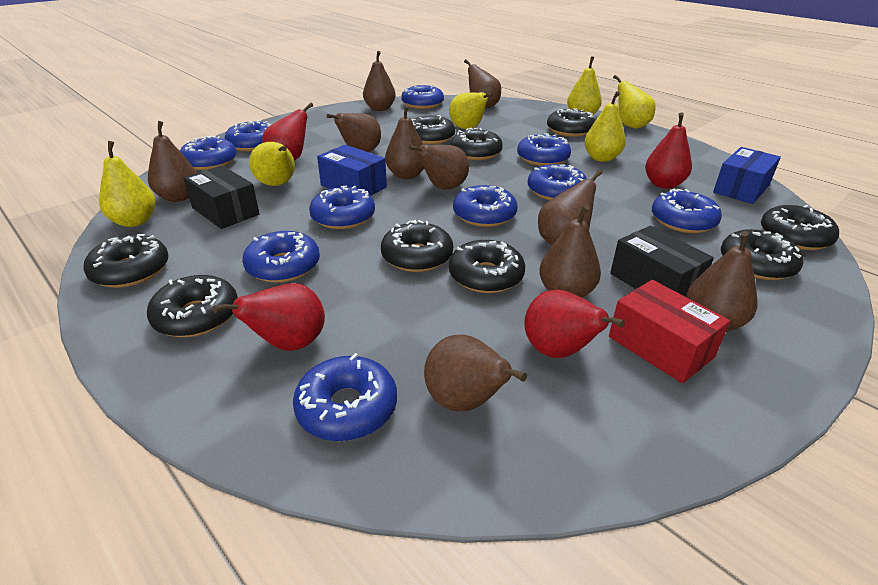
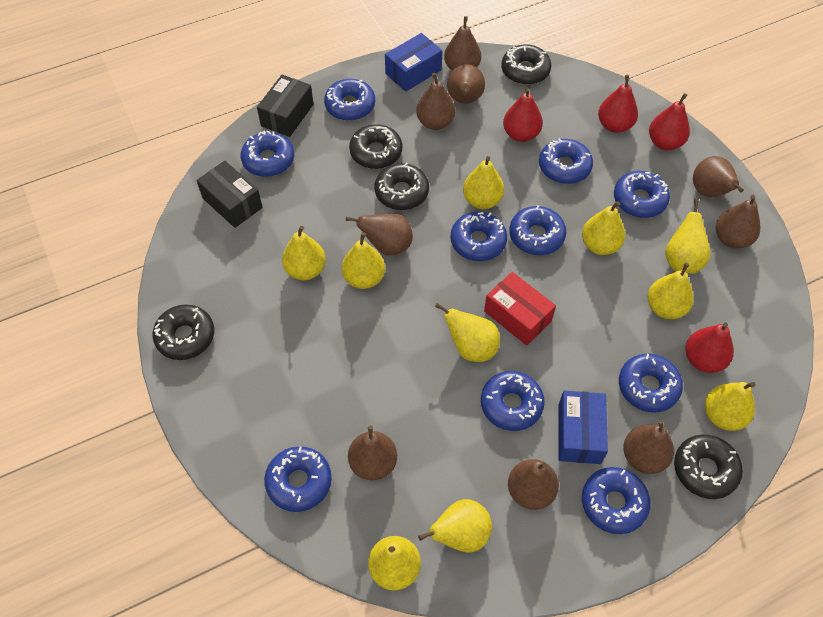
black donut: [83,234,169,288] [147,275,238,337] [381,220,453,272] [411,115,455,144] [449,240,525,293] [451,128,503,160] [547,108,595,137] [721,229,804,280] [761,205,839,250] = 9 -> [152,304,214,360] [349,124,402,169] [375,163,429,210] [501,44,551,85] [674,435,743,499] = 5
brown pear: [148,121,197,202] [327,113,381,152] [363,51,396,111] [385,105,424,179] [409,145,469,189] [424,335,527,411] [464,59,501,108] [538,170,602,245] [539,205,601,298] [686,231,758,332] = 10 -> [346,214,413,256] [348,425,397,480] [417,73,455,130] [444,16,481,71] [447,64,485,104] [508,459,559,510] [623,420,674,474] [693,156,744,197] [716,195,760,249] = 9
yellow pear: [99,141,155,227] [249,142,295,186] [449,92,493,129] [567,56,602,115] [584,91,626,162] [613,75,656,129] = 6 -> [282,226,326,280] [342,232,385,289] [368,536,421,591] [418,499,492,553] [435,303,500,362] [463,156,504,209] [582,201,625,255] [647,263,694,319] [665,199,711,274] [705,382,755,431] = 10

